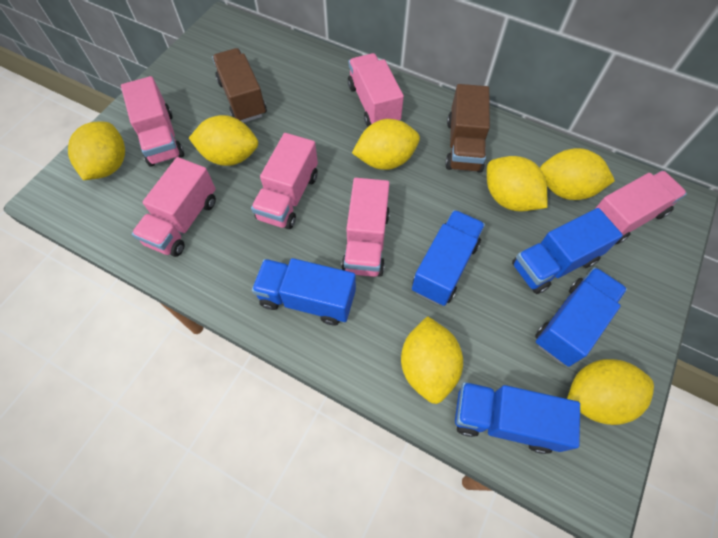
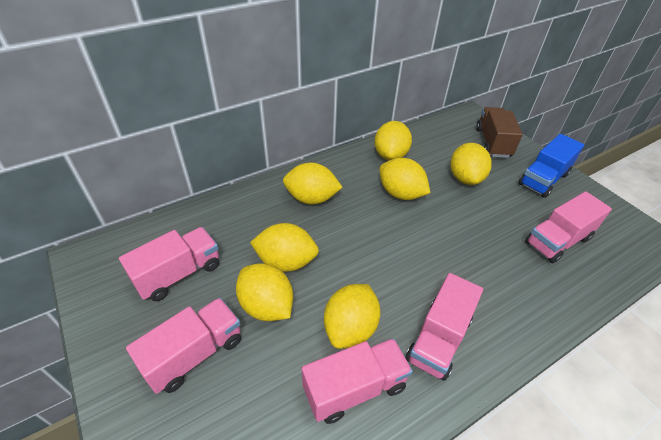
blue truck: [252,258,356,325] [412,210,485,306] [455,382,580,454] [512,208,623,294] [535,267,627,367] = 5 -> [519,134,584,198] = 1
brown truck: [212,48,267,123] [445,84,490,173] = 2 -> [476,107,523,158] = 1
pink truck: [121,76,184,167] [132,157,216,257] [251,133,318,229] [341,178,390,277] [348,53,404,127] [595,171,687,244] = 6 -> [119,227,219,301] [126,298,241,394] [302,338,413,424] [406,273,483,381] [525,191,612,263] = 5

